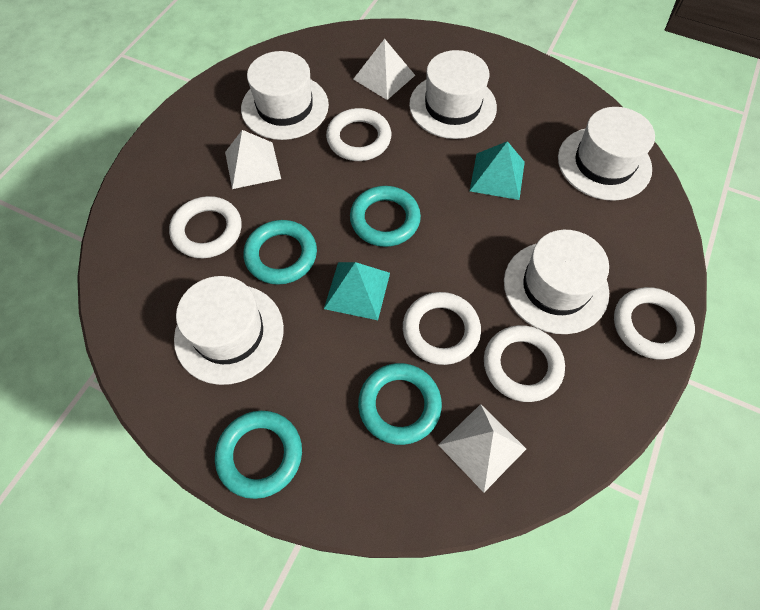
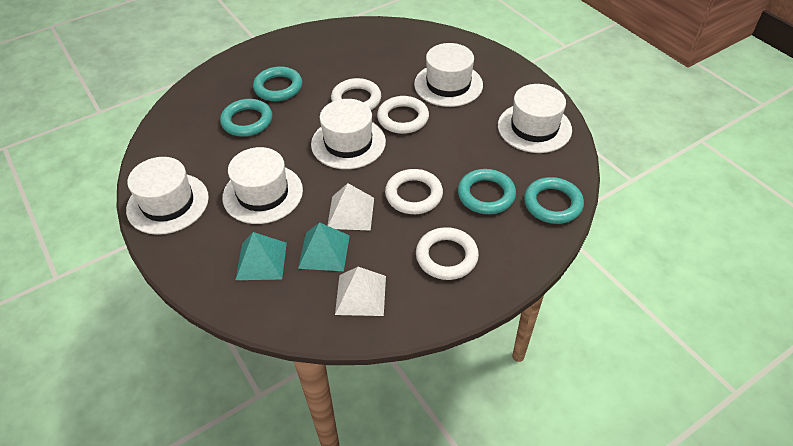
white pyramid: [225,130,281,189] [353,39,415,100] [439,404,526,493] = 3 -> [327,183,374,231] [335,267,386,316] = 2
white ring: [169,196,242,258] [326,108,391,161] [403,292,481,365] [484,325,565,402] [614,287,695,360] = 5 -> [331,78,381,110] [377,96,429,134] [385,169,443,214] [416,227,479,280] = 4

